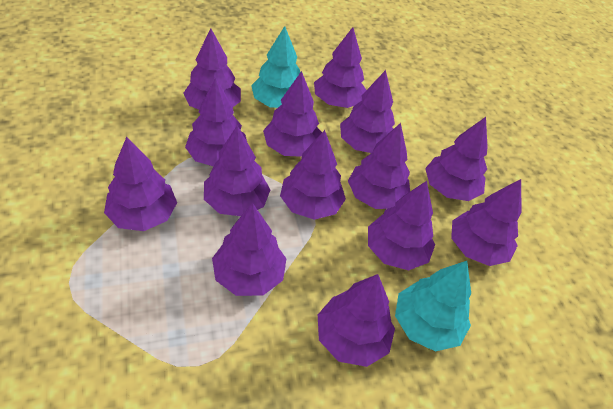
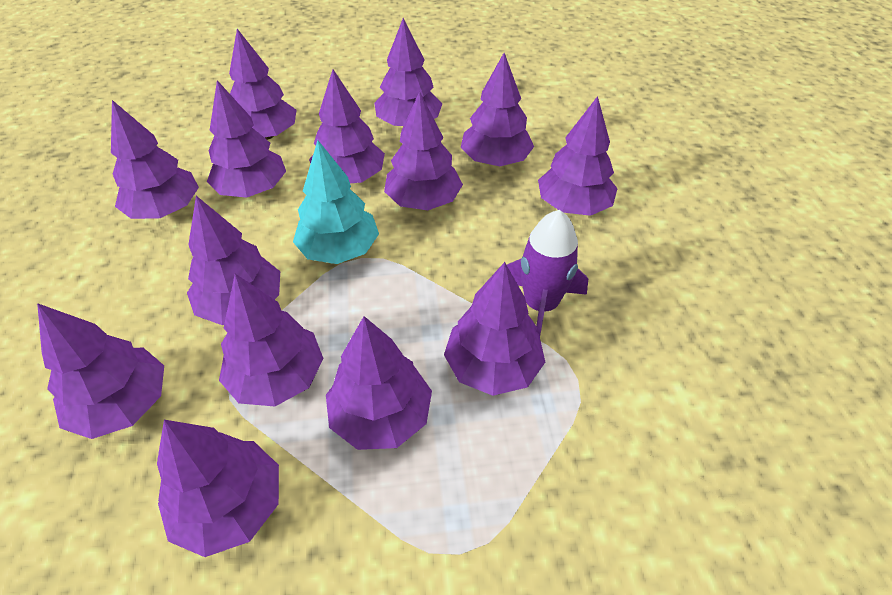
purple rocket: none = 0 -> [507,210,588,336] = 1
turquoise tree: [251,26,300,108] [395,261,471,352] = 2 -> [293,140,379,264] = 1

